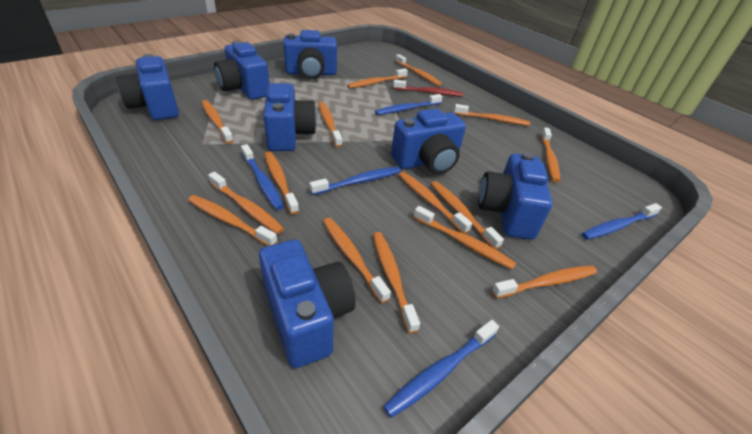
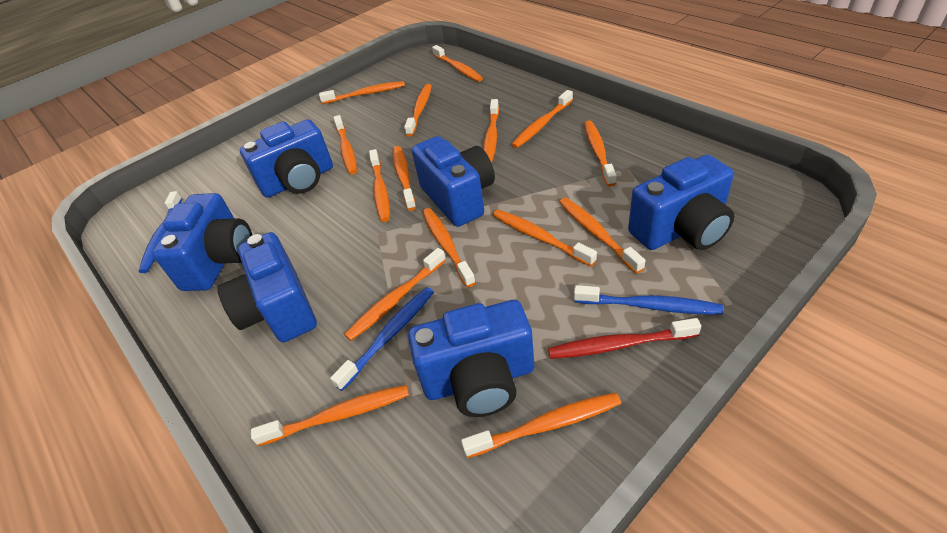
blue camera: [117,54,179,120] [214,41,269,100] [259,239,356,368] [263,83,317,151] [283,30,337,79] [391,108,466,174] [478,152,553,240] = 7 -> [152,193,252,291] [217,232,317,342] [240,119,333,198] [408,300,534,417] [412,136,495,227] [628,155,734,250] = 6
blue toothbrush: [241,144,284,210] [309,167,401,195] [375,94,443,115] [383,320,499,418] [582,203,662,240] = 5 -> [139,191,182,273] [330,287,434,391] [574,285,723,315] = 3

